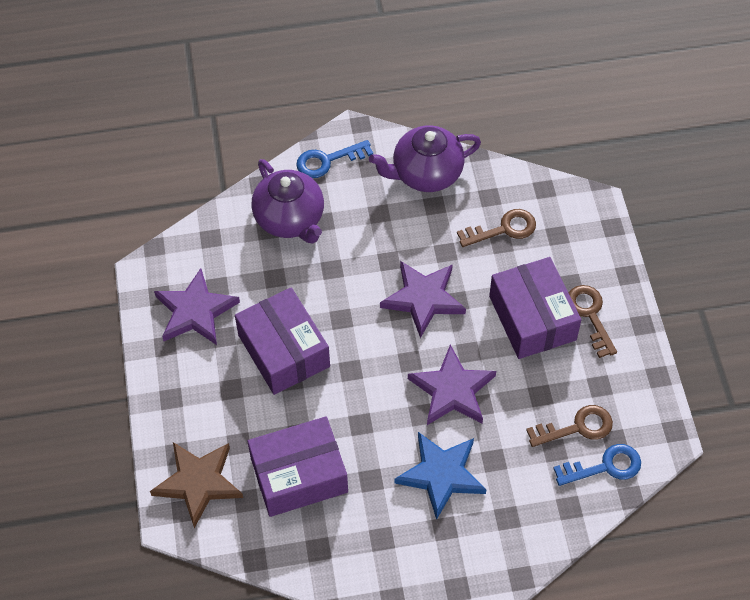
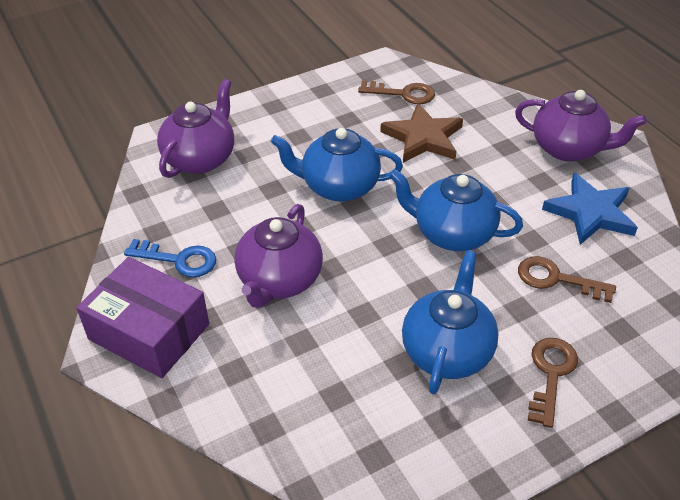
blue key: [296,140,373,178] [553,444,641,486] = 2 -> [124,239,216,277] = 1
blue teapot: none = 0 -> [271,128,403,202] [389,169,523,251] [402,250,499,394] = 3
purple box: [235,287,330,395] [247,416,348,517] [489,257,581,359] = 3 -> [76,257,209,378] = 1
purple star: [154,268,240,345] [380,261,466,338] [408,345,496,425] = 3 -> none = 0
purple teapot: [251,159,324,244] [369,125,481,192] = 2 -> [157,79,234,178] [234,204,323,308] [515,90,647,162] = 3

